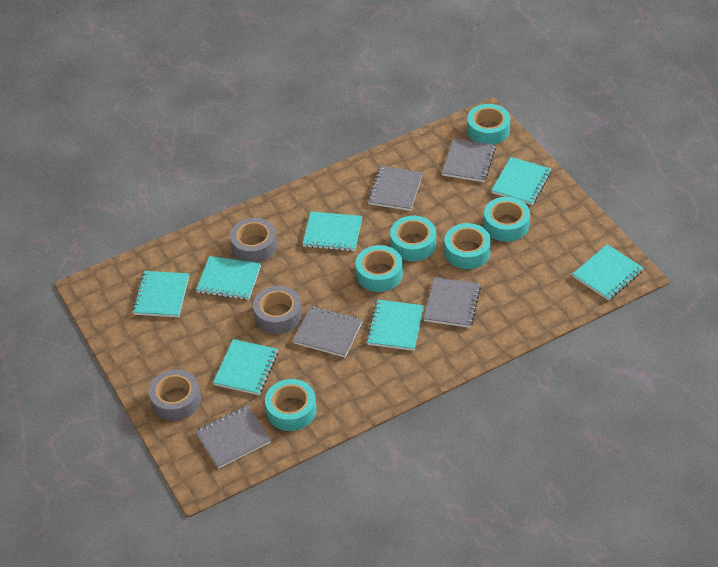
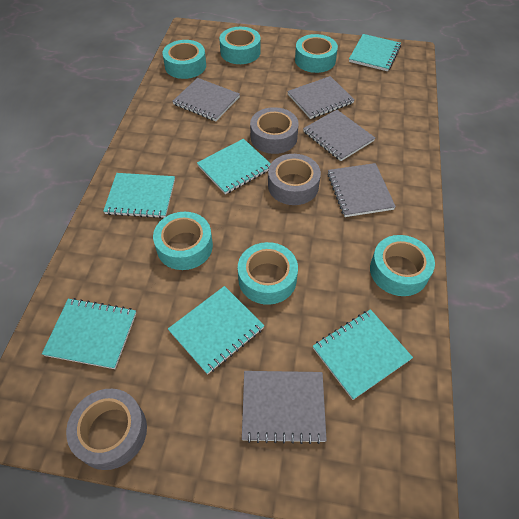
turquoise notebook: [132,271,189,317] [196,256,261,300] [213,339,278,395] [303,212,362,252] [366,300,424,351] [491,157,551,205] [573,244,644,300] = 7 -> [42,298,136,369] [103,173,175,218] [168,286,264,375] [197,139,271,194] [313,309,413,400] [349,34,401,71] = 6

